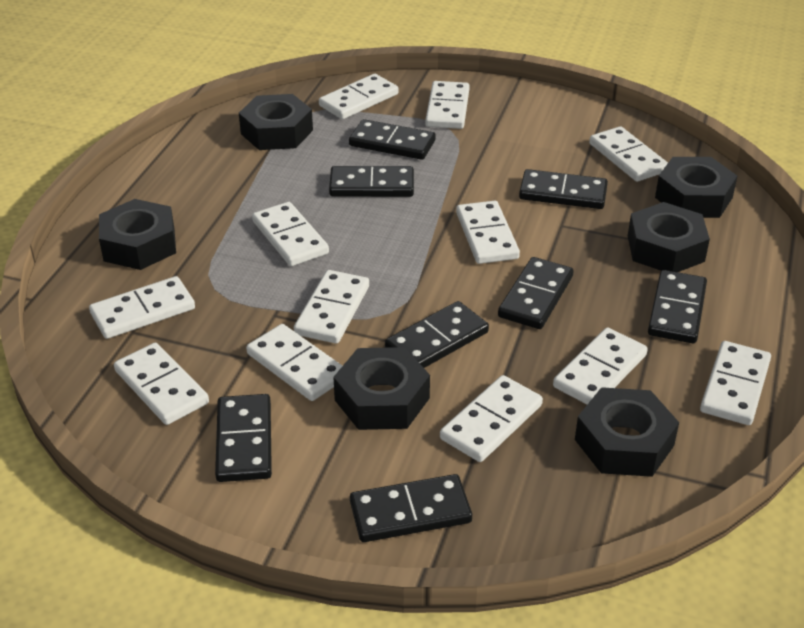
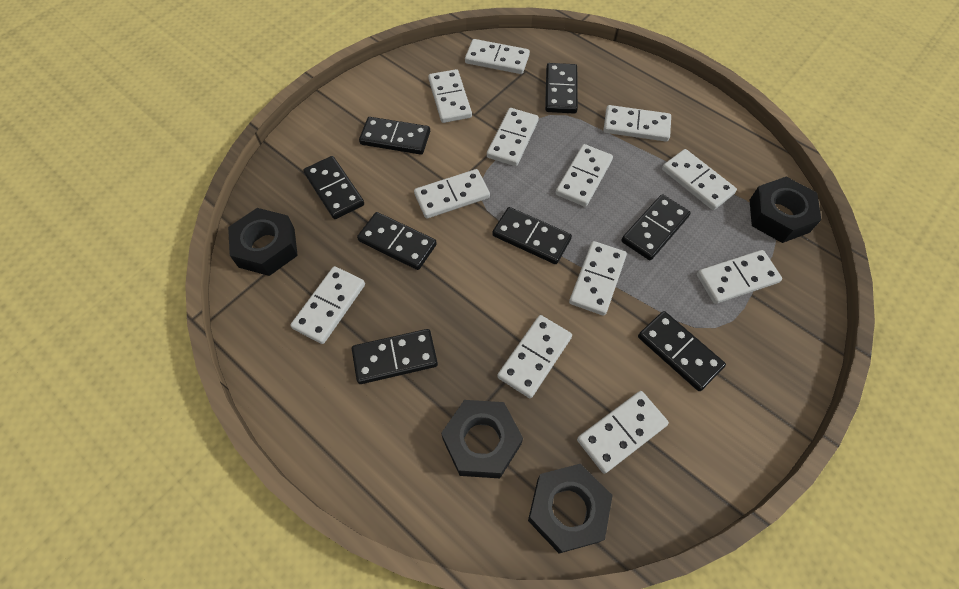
black nut: [99,199,176,270] [239,94,313,150] [333,347,430,430] [575,387,679,477] [628,202,710,272] [655,157,737,218] = 6 -> [228,208,298,276] [441,400,523,478] [528,464,613,553] [750,177,821,243] = 4

